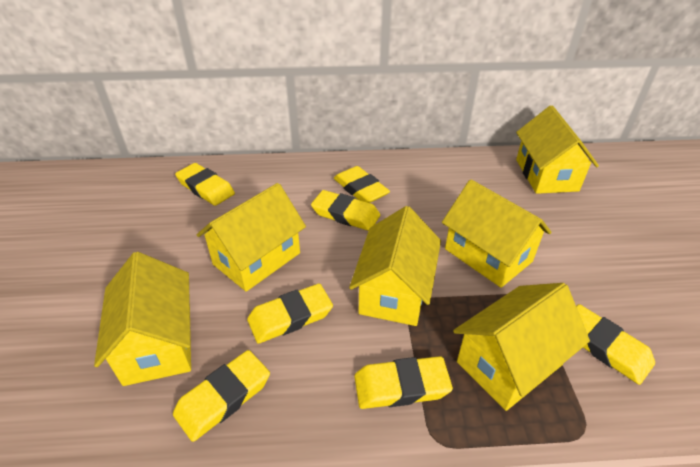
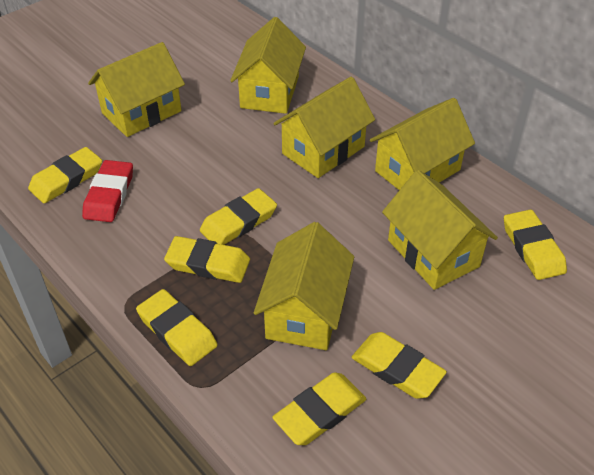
red eraser: none = 0 -> [82,160,133,222] = 1

